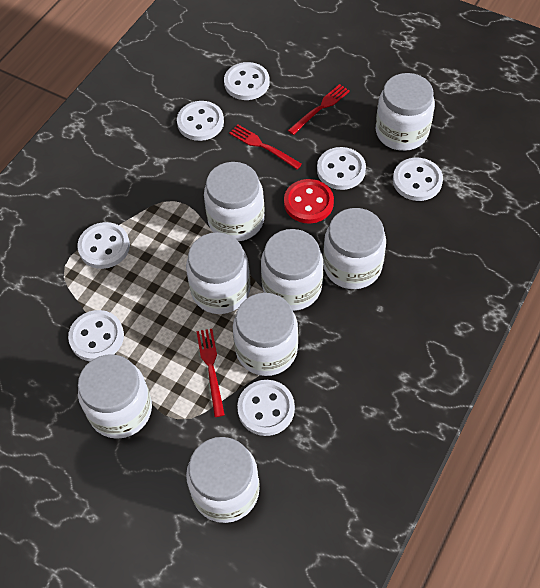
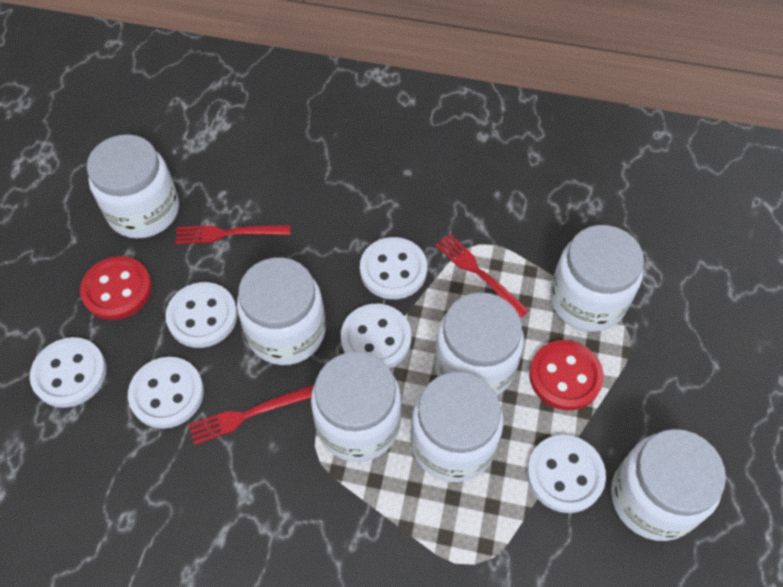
red button: [284,179,334,223] = 1 -> [80,256,152,320] [529,340,604,411] = 2
white button: [68,310,124,361] [77,222,130,269] [177,101,224,141] [224,62,270,100] [237,380,295,436] [317,147,366,190] [393,158,443,201] = 7 -> [30,337,107,408] [128,357,204,429] [166,282,237,348] [341,304,411,369] [360,237,427,299] [527,435,606,513] = 6
white jar: [78,354,152,439] [186,232,250,314] [186,437,260,523] [204,162,264,241] [233,293,298,376] [261,229,323,311] [323,208,386,289] [376,73,435,151] = 8 -> [87,134,179,239] [237,257,326,365] [311,352,402,462] [411,372,503,482] [435,292,524,396] [550,225,644,332] [611,429,726,541] = 7

